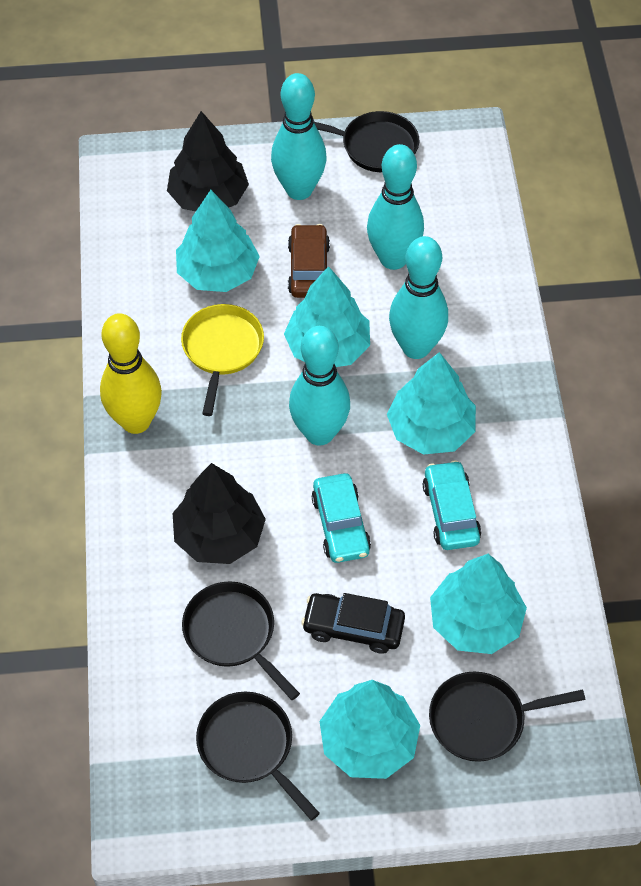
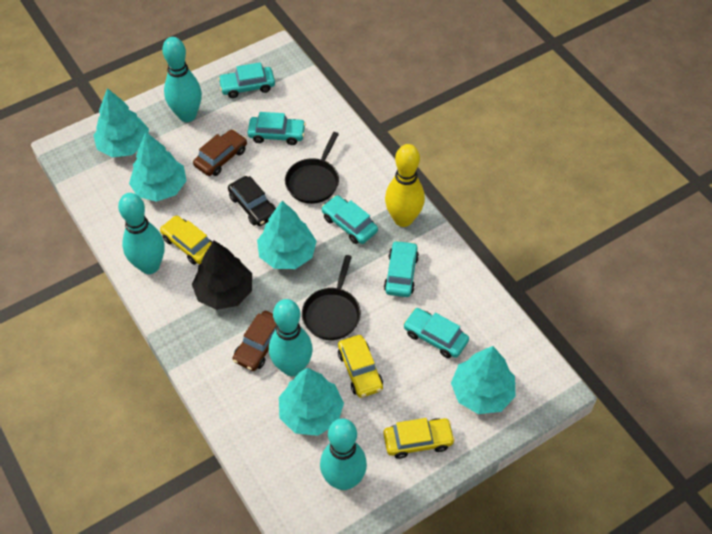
black pan: [182,581,300,700] [196,692,320,820] [314,111,419,172] [429,672,585,762] = 4 -> [285,132,339,204] [302,255,361,340] = 2
black tree: [167,111,249,211] [173,463,266,564] = 2 -> [192,241,252,310] = 1
brown car: [288,224,330,298] = 1 -> [193,129,247,176] [233,311,277,371] = 2
turquoise car: [312,473,371,563] [423,460,481,550] = 2 -> [218,62,275,98] [247,112,306,145] [321,195,378,244] [384,240,419,297] [403,308,469,358] = 5
yellow car: none = 0 -> [160,215,212,265] [338,335,383,398] [383,418,455,459] = 3
yellow pan: [181,304,264,416] = 1 -> none = 0

